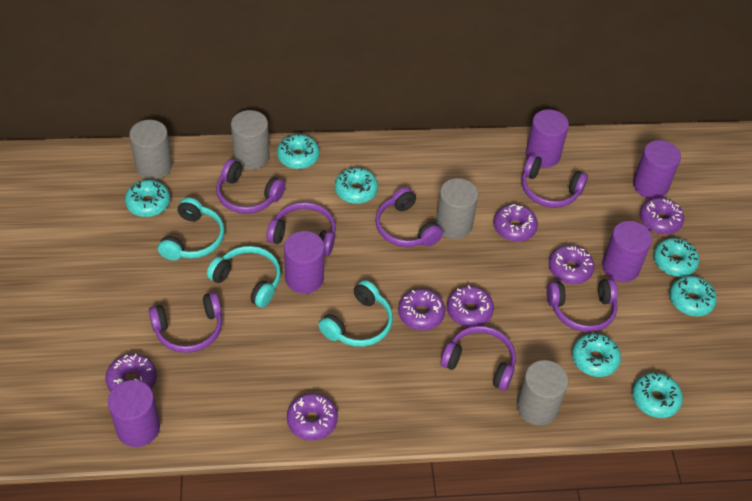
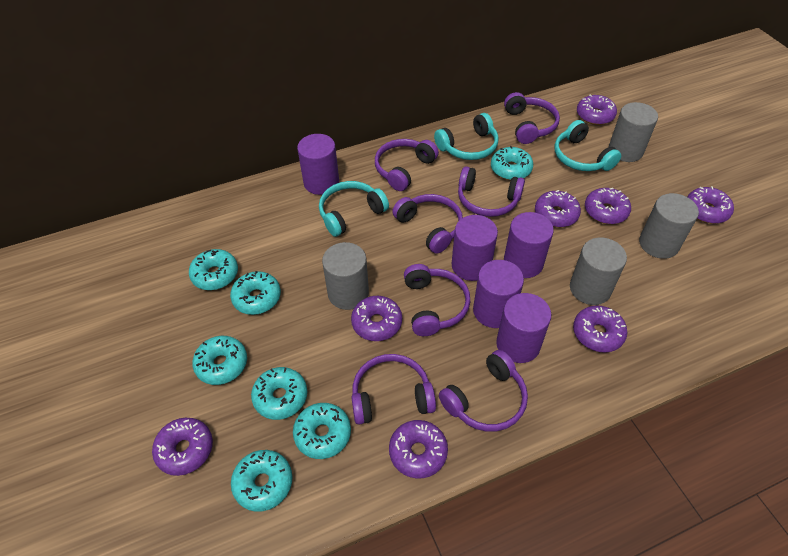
purple donut: [105,354,157,392] [287,393,338,441] [398,289,446,330] [447,285,494,327] [493,204,538,242] [549,245,595,284] [640,198,684,235] = 7 -> [152,418,213,476] [351,296,402,341] [389,420,448,479] [535,190,581,227] [573,305,627,353] [577,95,617,125] [585,188,631,224] [687,186,734,224] = 8

